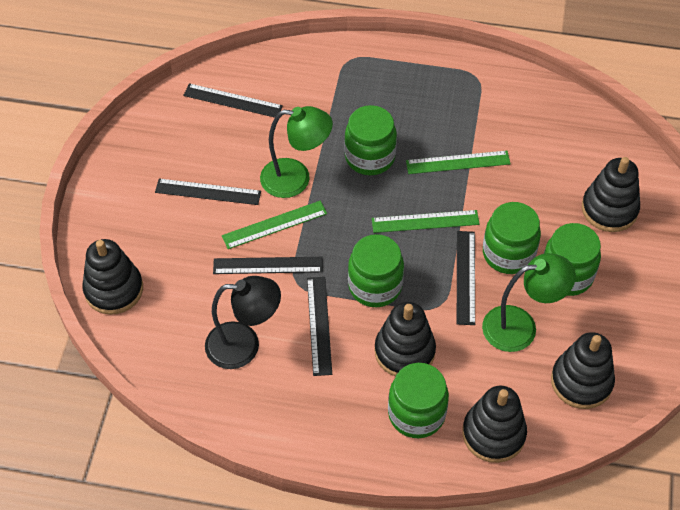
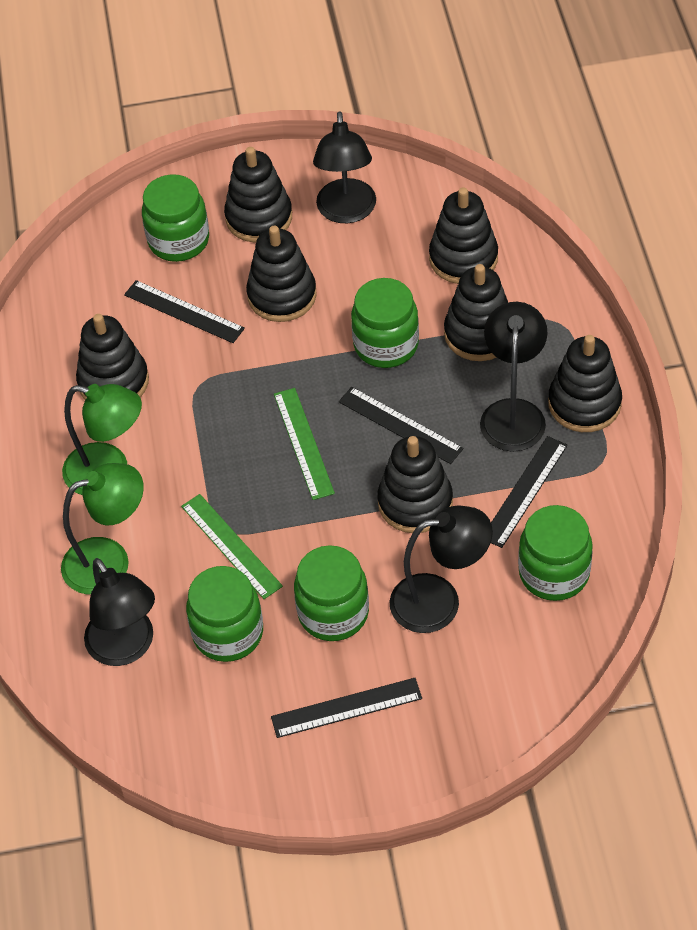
black lamp: [205,276,281,369] = 1 -> [84,558,155,666] [313,111,376,223] [390,505,493,633] [480,302,548,452] = 4
black ruler: [155,179,261,205] [183,83,283,118] [213,257,323,274] [307,277,332,376] [457,231,475,325] = 5 -> [124,280,245,343] [271,678,422,738] [339,387,463,464] [491,436,568,548] = 4
black stacking toy: [82,239,143,315] [374,302,436,376] [462,386,527,463] [551,332,615,409] [582,157,640,232] = 5 -> [76,314,149,400] [224,147,292,243] [246,226,317,322] [377,436,453,533] [429,187,498,284] [444,264,508,361] [548,335,622,432] = 7
green ruler: [222,201,327,249] [372,210,480,233] [406,151,511,174] = 3 -> [181,494,283,599] [274,388,335,500] = 2

